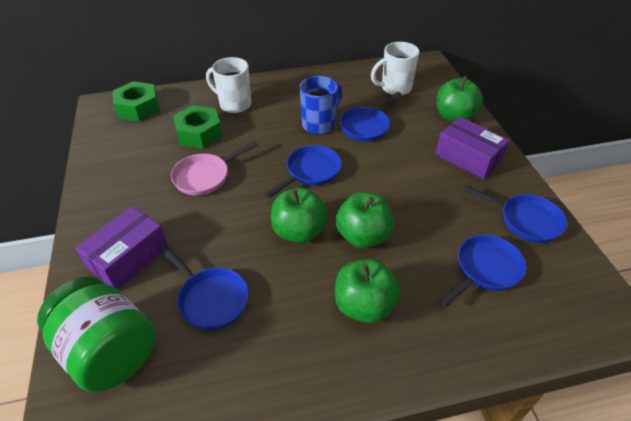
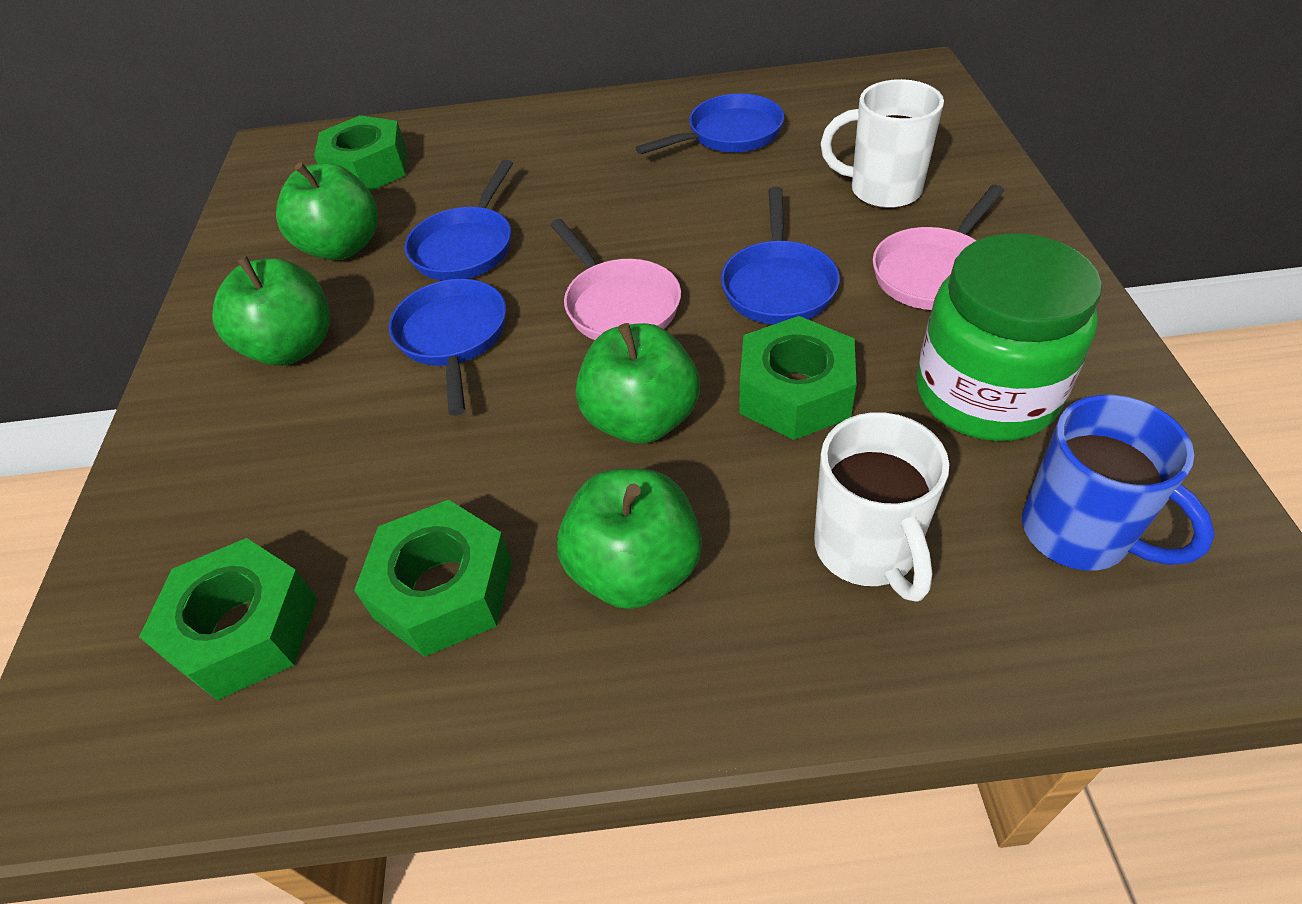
blue pan: [160,245,249,330] [264,145,341,198] [340,91,402,142] [439,235,526,307] [463,185,567,243] = 5 -> [389,279,506,416] [405,160,513,280] [636,93,784,154] [721,187,840,324] = 4
green nut: [113,81,160,122] [173,105,222,149] = 2 -> [139,538,317,700] [314,115,407,191] [354,500,512,657] [739,316,856,440] = 4
pink pan: [171,141,258,195] = 1 -> [550,219,681,340] [873,185,1004,310] = 2
purple box: [75,206,168,290] [435,117,510,180] = 2 -> none = 0

